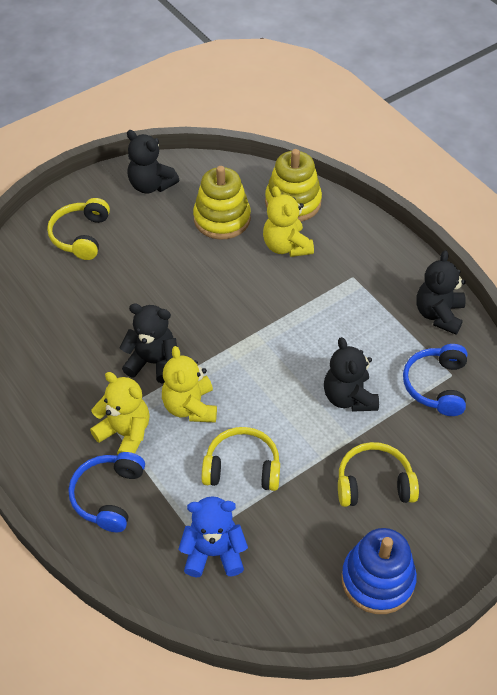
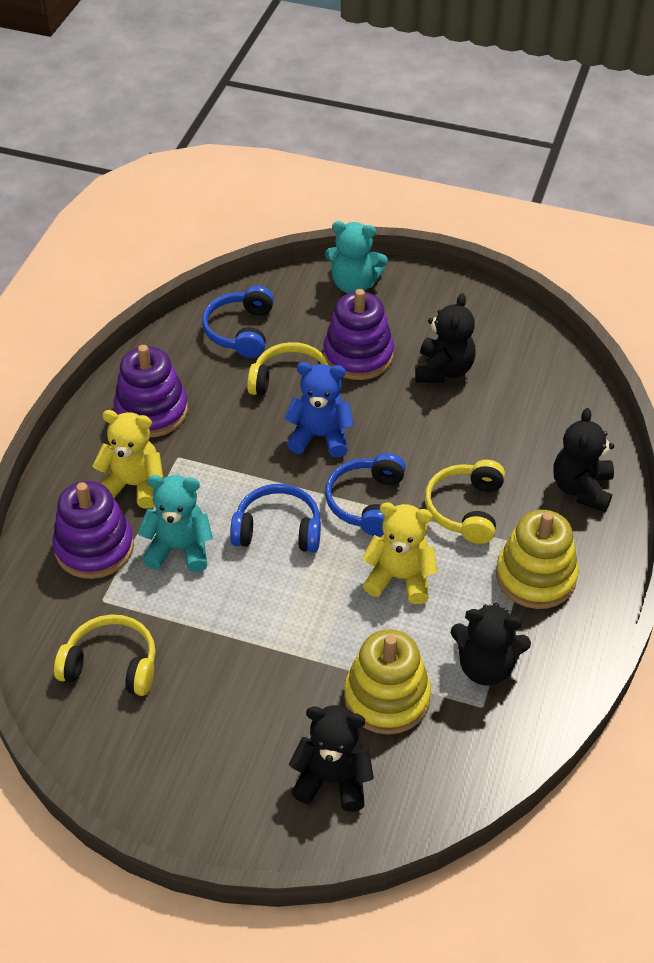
blue headphones: [69,452,145,532] [403,344,467,416] = 2 -> [202,286,274,358] [230,484,321,552] [325,453,406,537] = 3
blue stacking toy: [341,528,417,614] = 1 -> none = 0
purple stacking toy: none = 0 -> [53,481,134,579] [114,345,188,438] [323,289,394,380] = 3
turquoise teddy bear: none = 0 -> [137,475,213,572] [325,221,388,294] = 2
yellow teddy bear: [90,372,150,454] [162,346,217,423] [263,186,314,257] = 3 -> [92,410,163,509] [362,502,438,604] = 2

